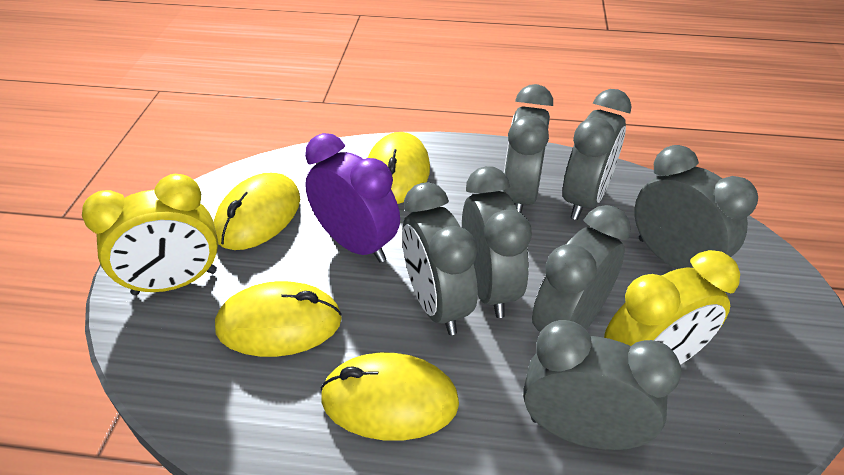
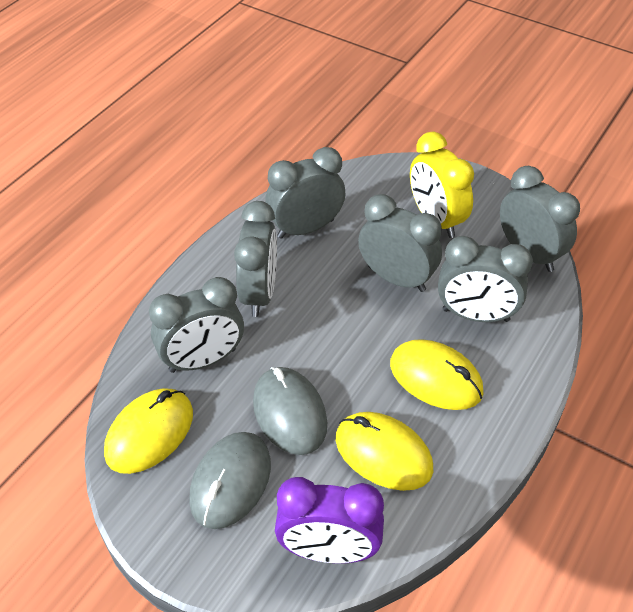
grey clock: [402,182,478,335] [462,166,532,318] [502,84,553,213] [523,320,682,450] [532,205,631,332] [563,89,631,220] [634,145,758,269] = 7 -> [149,277,244,373] [234,201,277,317] [265,147,345,239] [358,194,442,292] [438,236,533,322] [500,166,580,272] = 6
grey mouse: none = 0 -> [189,432,271,529] [253,367,327,455] = 2
yellow clock: [82,174,218,295] [604,250,740,365] = 2 -> [410,132,474,238] = 1
yellow mouse: [213,173,300,250] [215,281,342,357] [320,353,459,441] [368,132,430,204] = 4 -> [104,388,193,474] [336,412,433,491] [390,339,484,410] = 3

